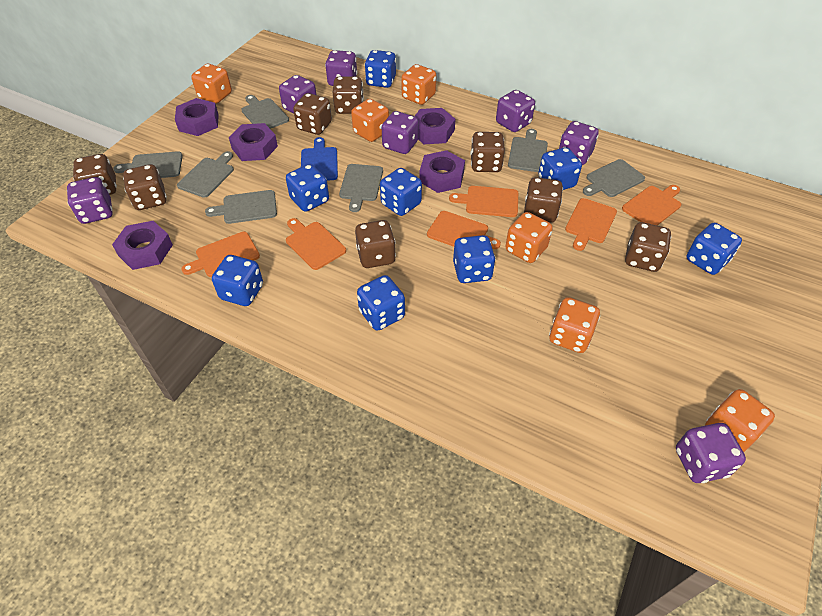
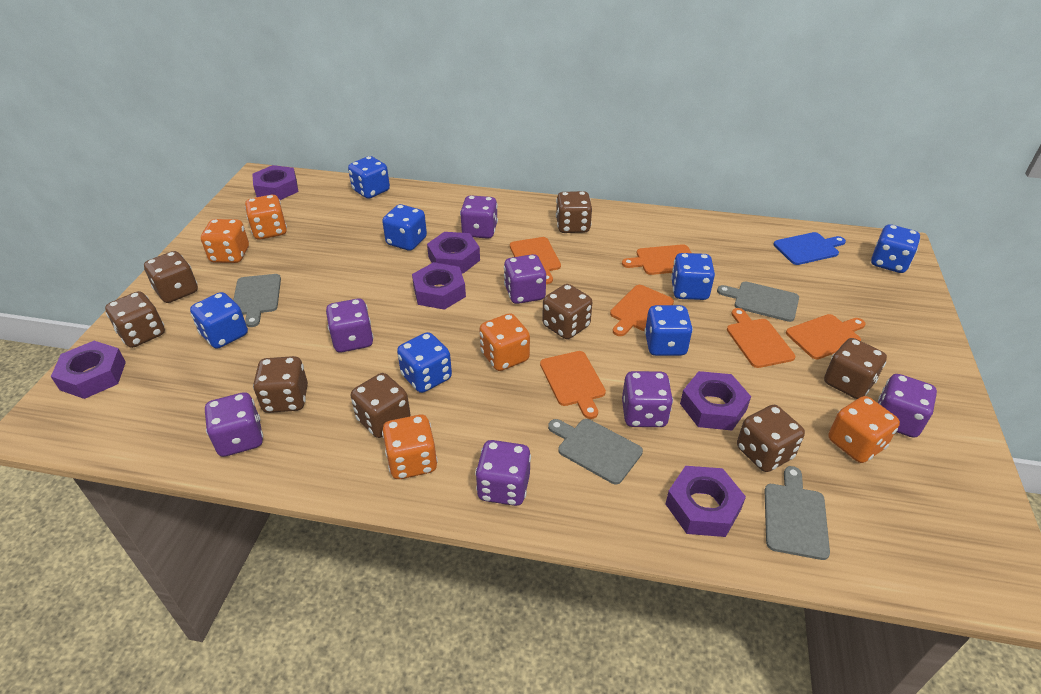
blue dice: [212,255,263,306] [286,164,329,212] [357,275,405,331] [365,50,396,88] [380,168,422,216] [453,235,496,283] [538,147,582,190] [687,223,742,275] = 8 -> [190,292,248,349] [348,156,390,199] [382,204,427,251] [397,332,452,393] [644,305,693,356] [671,253,715,300] [871,224,920,273] = 7
grey cutting board: [113,151,182,178] [177,151,234,198] [205,190,277,224] [241,95,289,129] [339,164,383,212] [508,129,548,172] [583,159,645,197] = 7 -> [233,274,281,327] [548,419,643,484] [717,281,799,322] [765,466,830,560] = 4
orange dice: [191,64,232,104] [351,99,389,142] [401,64,436,105] [505,212,553,263] [549,297,600,353] [705,389,775,452] = 6 -> [201,219,249,263] [245,195,287,240] [382,415,438,479] [479,313,530,371] [828,396,900,463] = 5
purple nut: [112,221,173,270] [175,98,219,136] [229,123,278,161] [415,108,456,144] [419,150,465,193] = 5 -> [51,341,126,399] [252,165,298,200] [412,262,466,310] [427,232,480,274] [666,466,746,537] [680,371,751,430] = 6

